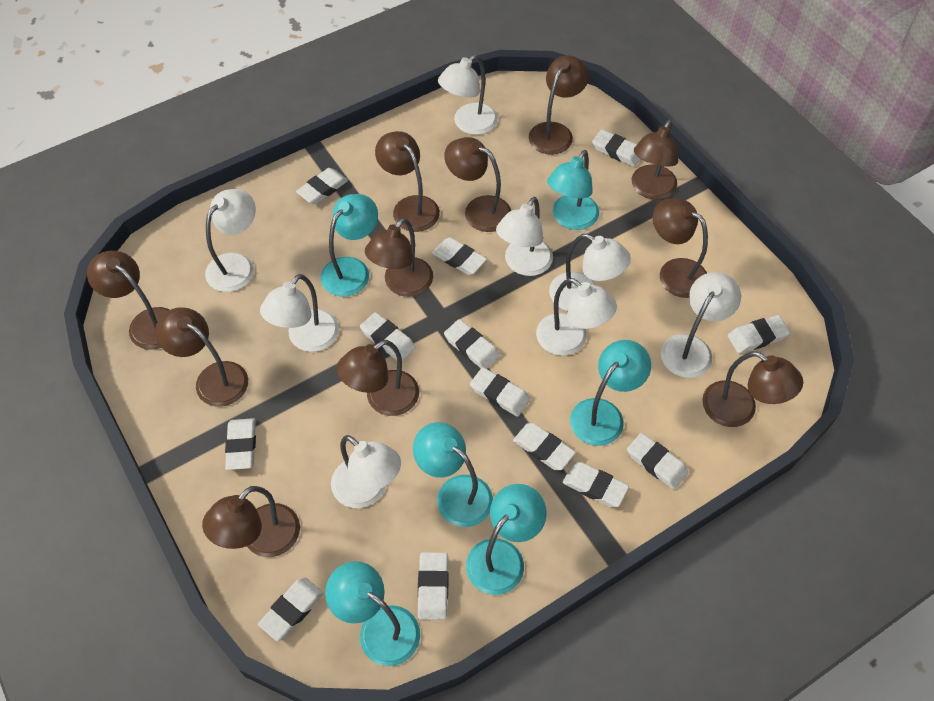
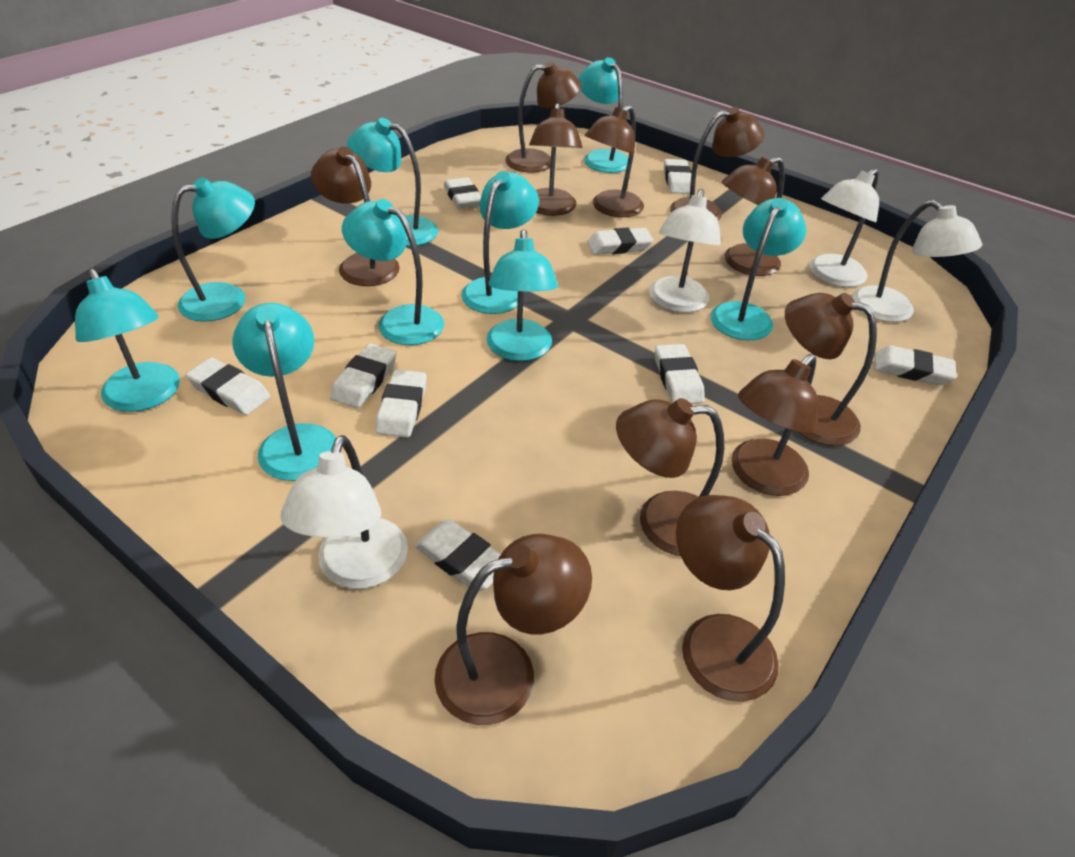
turquoise lamp: [321,194,378,297] [325,561,420,666] [413,422,493,527] [466,484,547,595] [547,150,599,230] [570,340,651,446] = 6 -> [75,269,180,412] [171,177,255,322] [232,303,336,481] [342,199,444,345] [347,118,438,246] [461,171,539,314] [486,229,558,361] [578,57,628,173] [711,198,806,340] = 9
white eraser: [225,418,256,470] [258,577,324,641] [296,168,348,204] [360,312,416,361] [418,552,448,620] [432,237,487,275] [444,319,500,369] [470,367,530,417] [513,423,576,470] [563,462,629,507] [592,129,640,167] [627,433,688,490] [728,315,790,353] = 13 -> [186,358,270,415] [330,344,397,408] [375,370,427,438] [415,519,501,591] [444,177,481,209] [587,227,654,255] [655,344,705,404] [664,159,692,194] [874,345,957,385] = 9
white lamp: [205,189,256,292] [260,274,339,352] [331,435,401,508] [438,54,498,135] [496,197,553,276] [536,278,617,356] [549,234,631,311] [661,272,741,378] = 8 -> [280,435,408,589] [649,189,721,313] [810,168,879,287] [852,200,982,322] = 4

